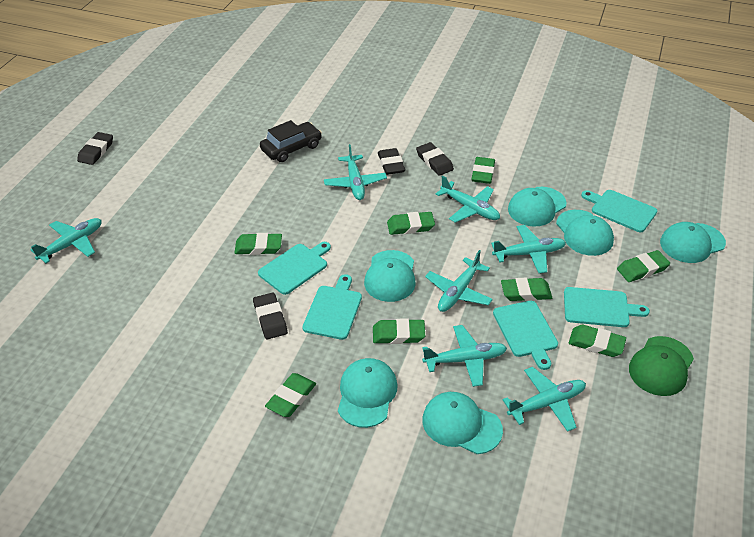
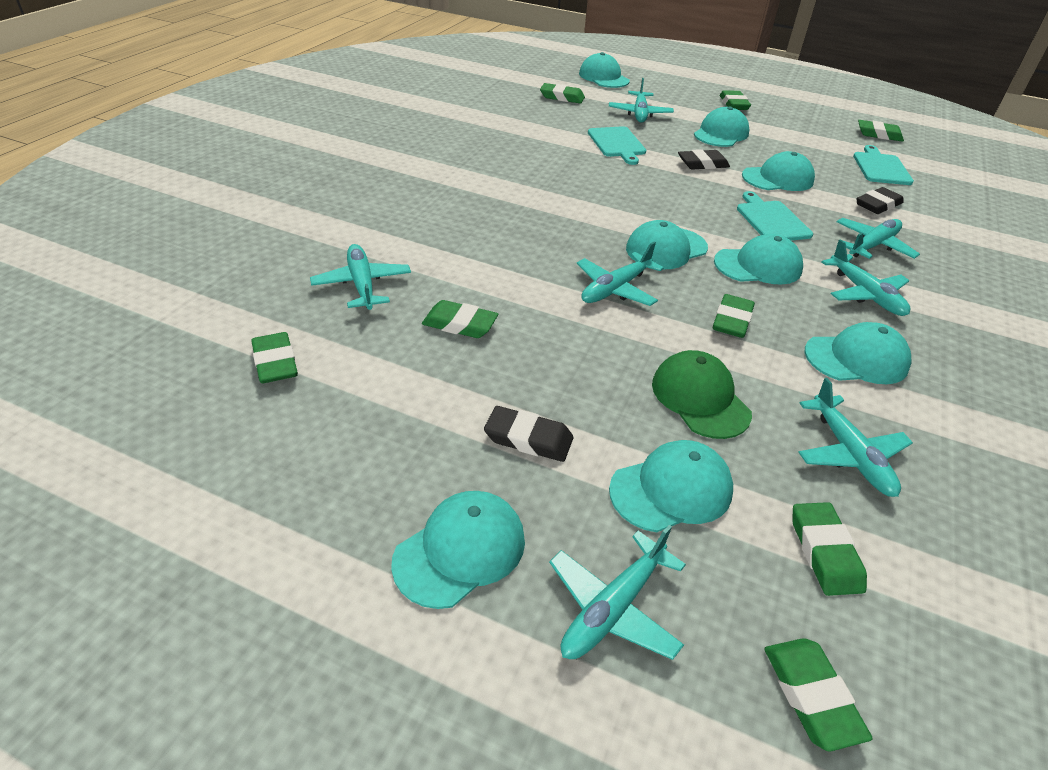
black car: [260,120,322,162] = 1 -> none = 0
black eraser: [77,132,113,165] [253,293,288,339] [378,148,405,175] [416,142,454,176] = 4 -> [484,406,573,462] [678,149,730,170] [856,187,904,214] = 3
turquoise cap: [338,358,397,428] [364,250,416,302] [422,392,503,454] [508,187,567,226] [556,210,614,256] [660,222,726,263] = 6 -> [391,491,525,609] [579,52,630,88] [609,440,733,532] [626,220,708,269] [694,106,749,147] [714,234,803,285] [742,151,815,191] [805,322,912,384] = 8
turquoise cutting board: [258,242,331,295] [302,274,362,340] [493,301,558,370] [564,287,650,327] [581,190,657,232] = 5 -> [588,126,646,165] [737,191,813,241] [853,145,914,185] = 3

